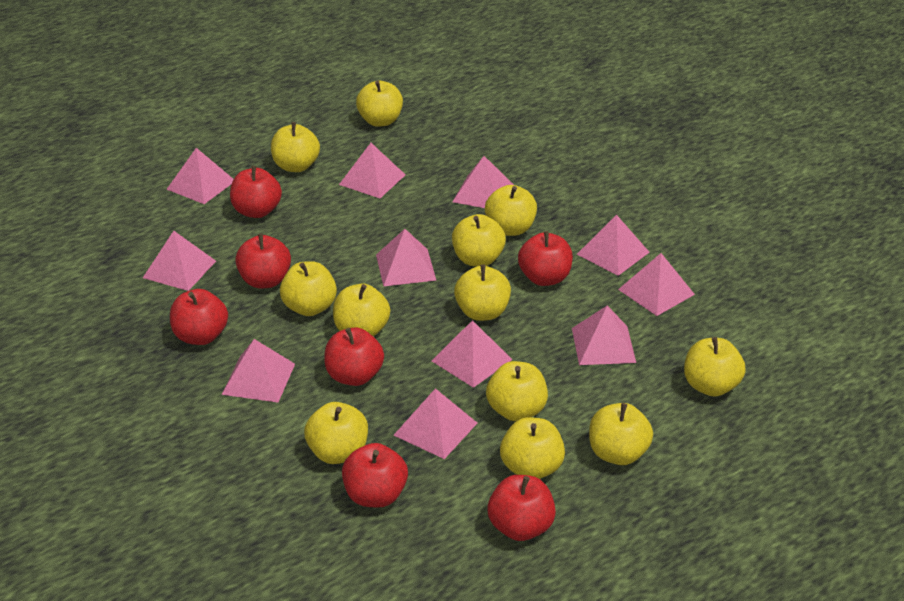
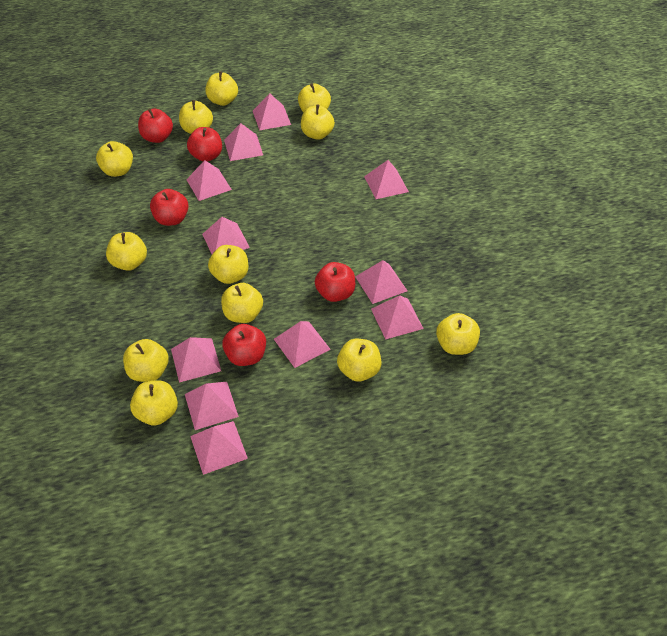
red apple: [170,289,228,345] [230,166,282,218] [235,234,291,288] [324,327,384,386] [342,443,408,507] [487,475,556,541] [518,231,573,286] = 7 -> [138,108,173,143] [150,189,188,226] [187,127,222,162] [222,324,266,366] [315,262,355,302] = 5

